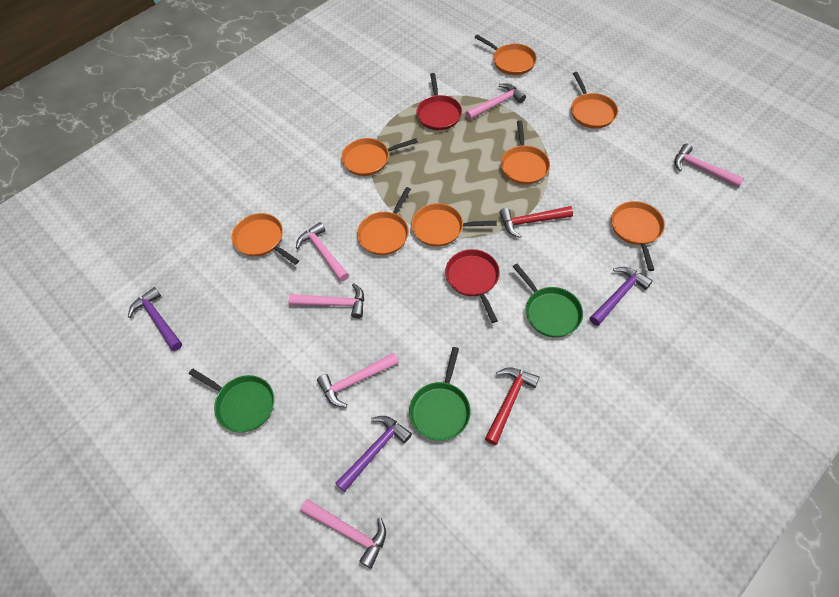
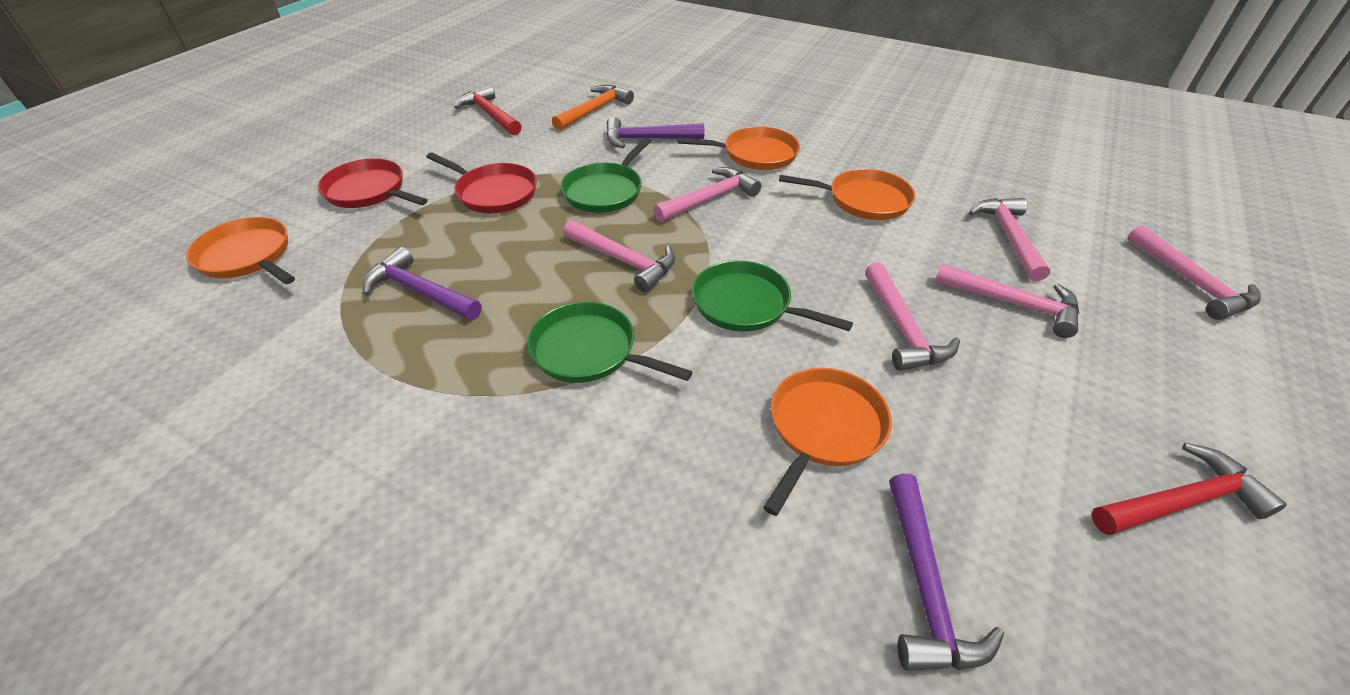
orange hammer: none = 0 -> [552,85,634,131] = 1
orange pan: [232,213,299,265] [341,138,418,176] [357,187,411,255] [412,203,497,247] [475,35,537,75] [501,120,550,185] [571,72,618,129] [611,201,665,271] = 8 -> [186,217,295,284] [678,126,800,170] [763,368,892,516] [779,169,915,220] = 4

